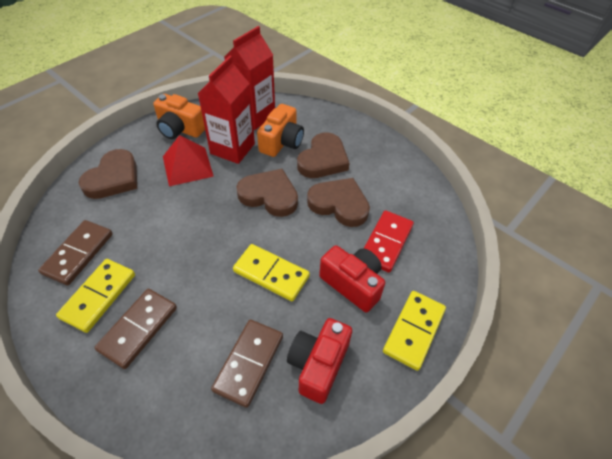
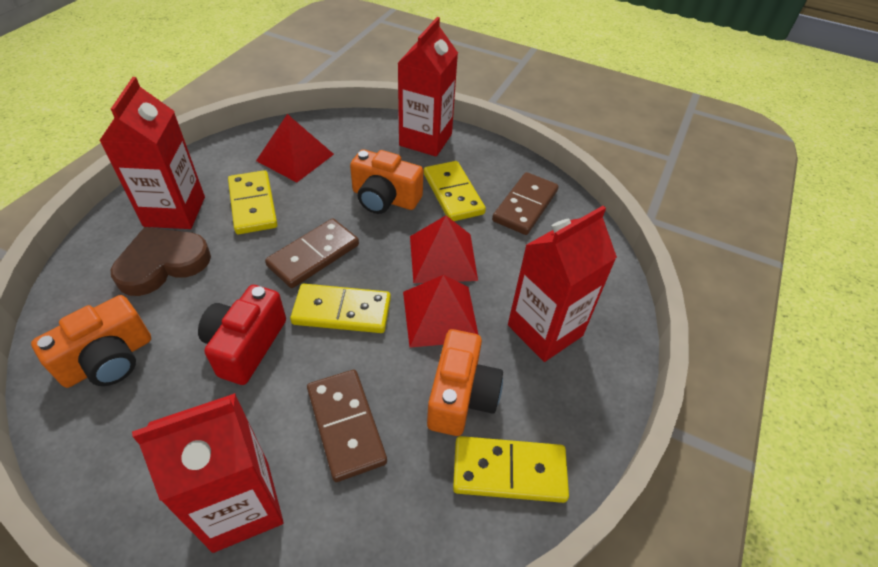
brown heart: [79,149,137,199] [236,169,298,217] [297,132,350,178] [307,178,370,227] = 4 -> [111,227,211,296] = 1
orange camera: [153,94,205,139] [257,104,304,157] = 2 -> [31,295,151,388] [350,149,423,214] [427,329,503,436] = 3
red camera: [287,318,352,404] [319,245,385,312] = 2 -> [198,285,286,385] = 1
red carton: [197,56,255,164] [224,26,275,130] = 2 -> [99,77,205,229] [132,393,283,553] [398,17,458,157] [508,206,617,362] = 4
red domino: [364,210,414,273] = 1 -> none = 0
red pyramid: [163,135,214,186] = 1 -> [256,114,334,182] [403,275,478,348] [410,216,478,283] = 3
yellow domino: [56,259,135,333] [233,244,310,301] [383,291,446,371] = 3 -> [228,170,278,234] [290,284,391,333] [424,161,486,221] [453,436,569,503] = 4

